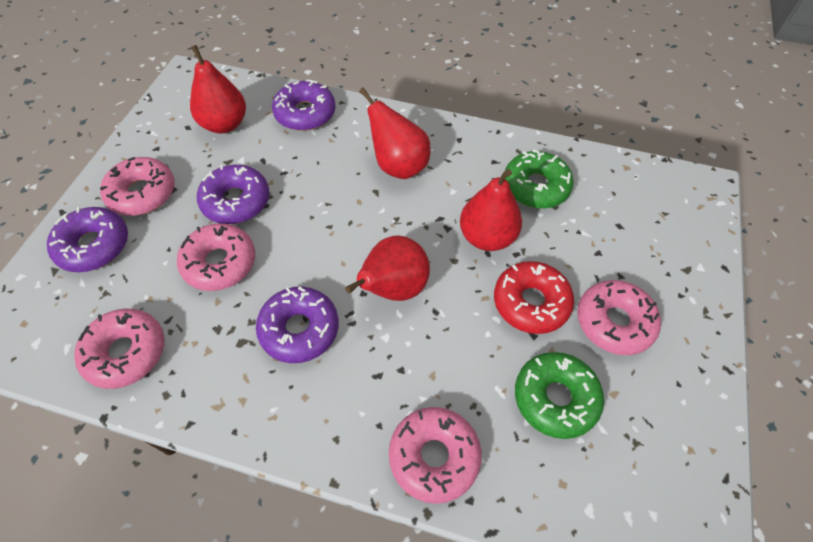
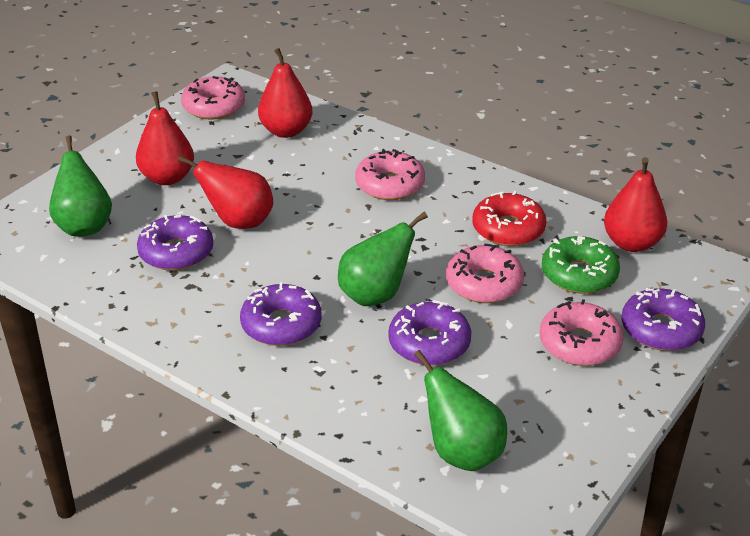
green donut: [505,149,574,208] [515,352,604,439] = 2 -> [542,236,620,294] = 1
green pear: none = 0 -> [49,135,112,237] [338,212,428,306] [414,350,507,471] = 3
pink donut: [74,309,165,389] [100,157,175,216] [177,223,255,291] [389,407,482,504] [577,280,661,355] = 5 -> [181,76,245,120] [355,149,425,200] [446,244,524,303] [539,299,624,366] = 4

